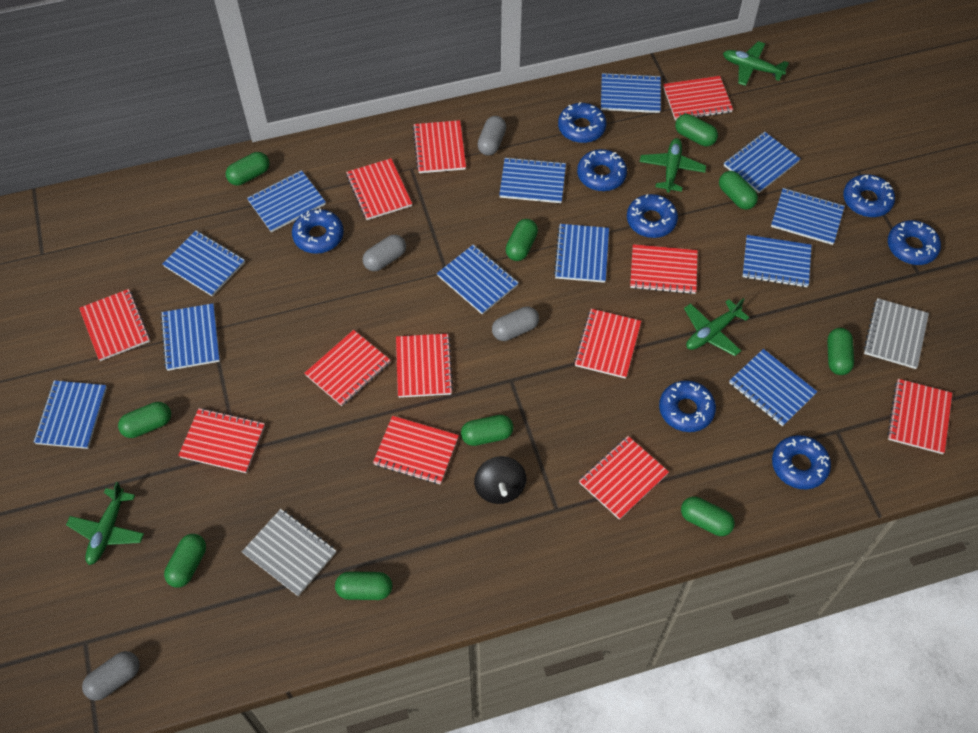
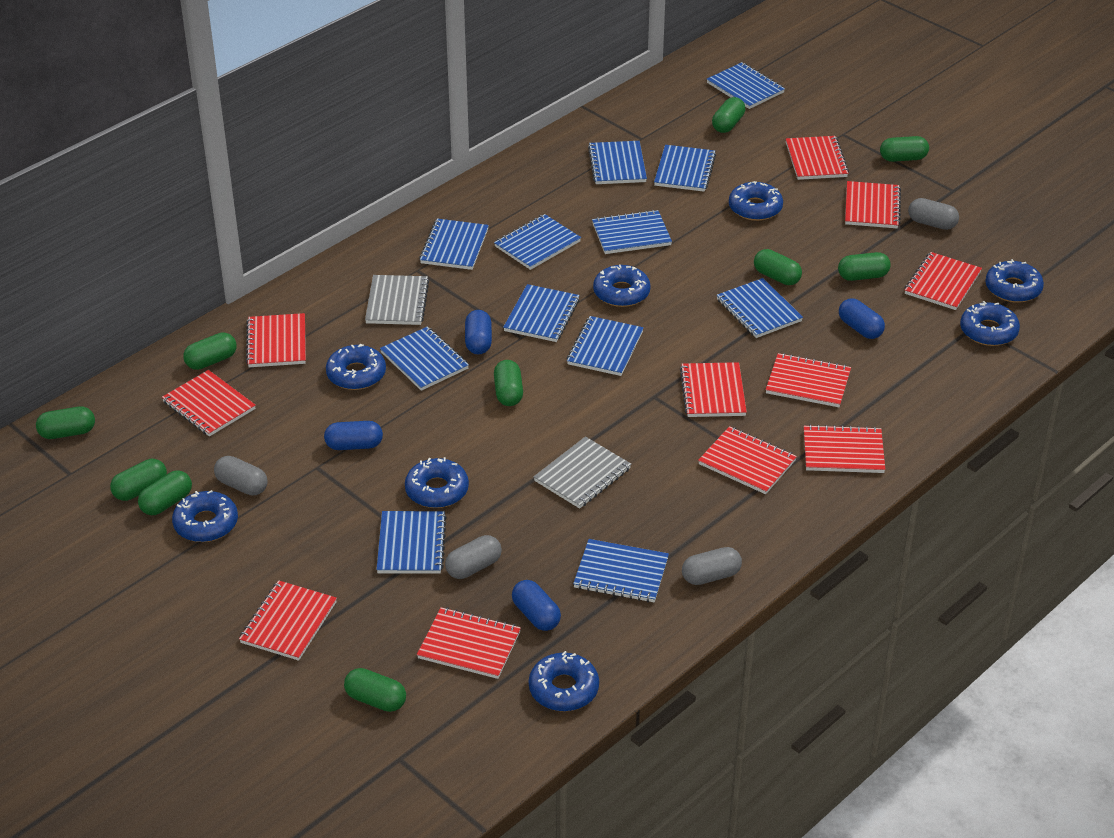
black spinning top: [474,456,526,504] = 1 -> none = 0
blue capsule: none = 0 -> [324,421,383,450] [465,310,492,355] [512,580,561,631] [839,298,885,339] = 4
green plane: [66,482,144,565] [640,138,706,193] [684,298,749,356] [723,41,789,86] = 4 -> none = 0
red notebook: [79,289,150,361] [178,408,265,473] [305,330,391,406] [346,158,412,220] [373,416,459,484] [396,333,453,398] [413,120,466,173] [574,309,641,379] [579,436,669,520] [630,244,698,294] [663,76,733,120] [887,379,952,454] = 12 -> [162,370,256,437] [239,580,337,661] [246,313,306,367] [417,607,521,679] [680,362,747,417] [698,426,797,494] [766,353,851,407] [786,136,849,180] [804,424,885,473] [845,181,901,228] [905,252,982,310] = 11

